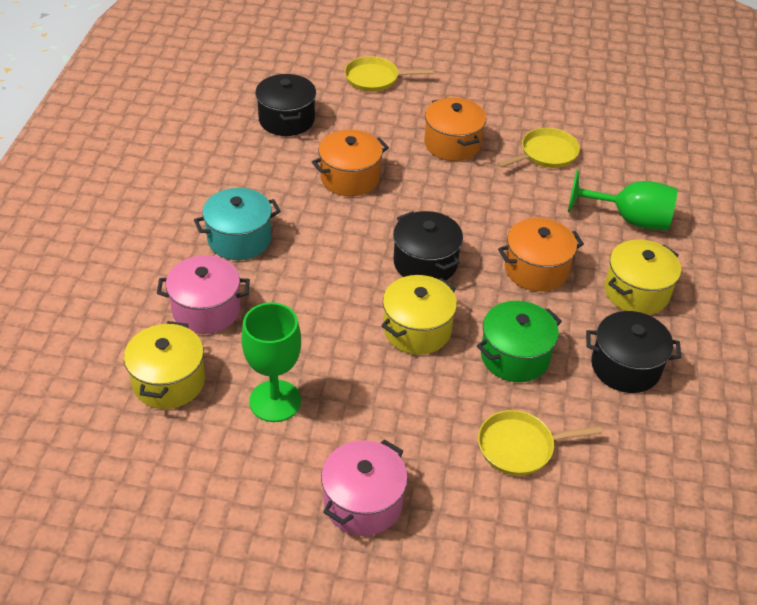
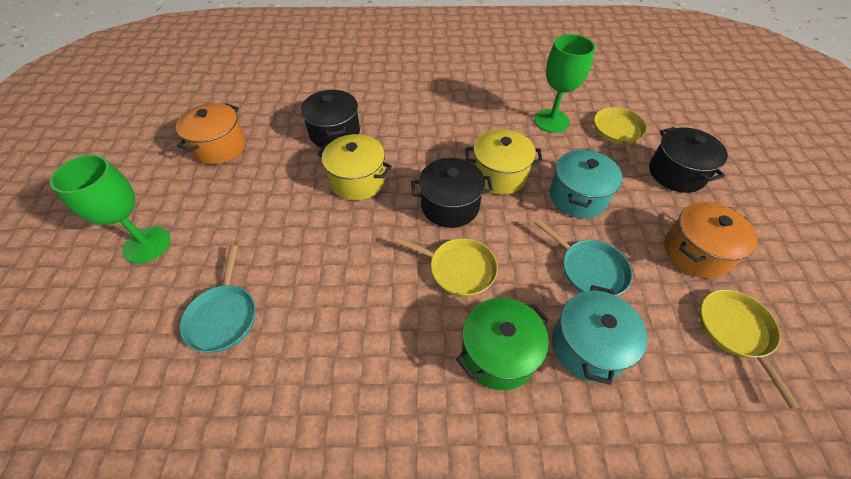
orange pot: [312,130,389,196] [424,97,486,161] [498,218,584,292] = 3 -> [176,103,246,165] [664,202,758,278] = 2
pink pot: [157,255,250,334] [321,439,408,536] = 2 -> none = 0
turquoise pan: none = 0 -> [180,245,255,353] [534,219,632,296] = 2
turquoise pot: [194,188,281,260] = 1 -> [550,149,623,218] [552,285,648,385] = 2
yellow pot: [124,321,205,409] [381,275,457,355] [605,240,681,315] = 3 -> [317,134,392,201] [465,129,543,195] = 2

